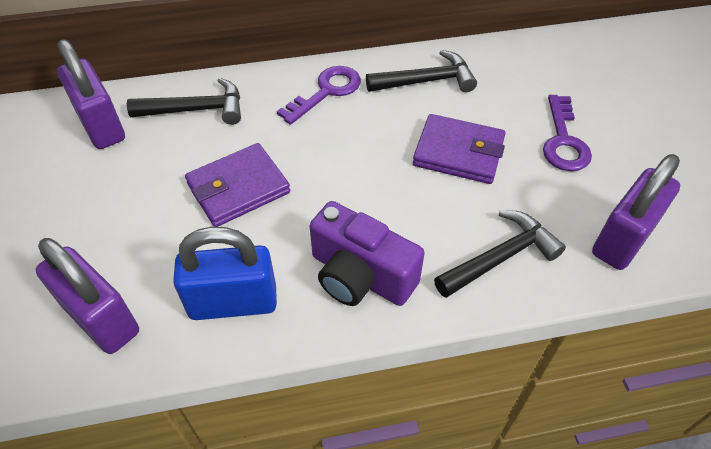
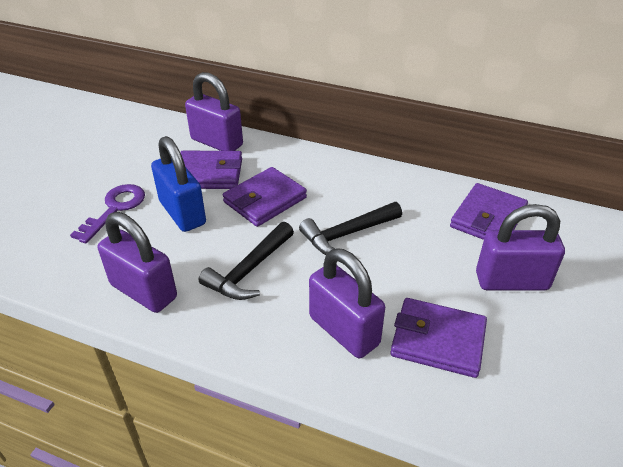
black hammer: [127,78,241,125] [366,50,477,92] [434,210,566,298] = 3 -> [199,222,294,300] [299,202,402,255] = 2
purple camera: [310,201,424,306] = 1 -> none = 0
purple key: [277,66,361,125] [543,95,592,171] = 2 -> [70,184,145,244] = 1
purple padlock: [36,238,139,354] [57,39,125,149] [592,154,680,270] = 3 -> [98,212,177,313] [185,72,243,151] [309,248,385,358] [476,204,565,290] = 4
purple wallet: [185,143,290,227] [413,114,506,184] = 2 -> [180,151,242,189] [223,167,307,227] [390,298,487,378] [450,183,528,240] = 4

